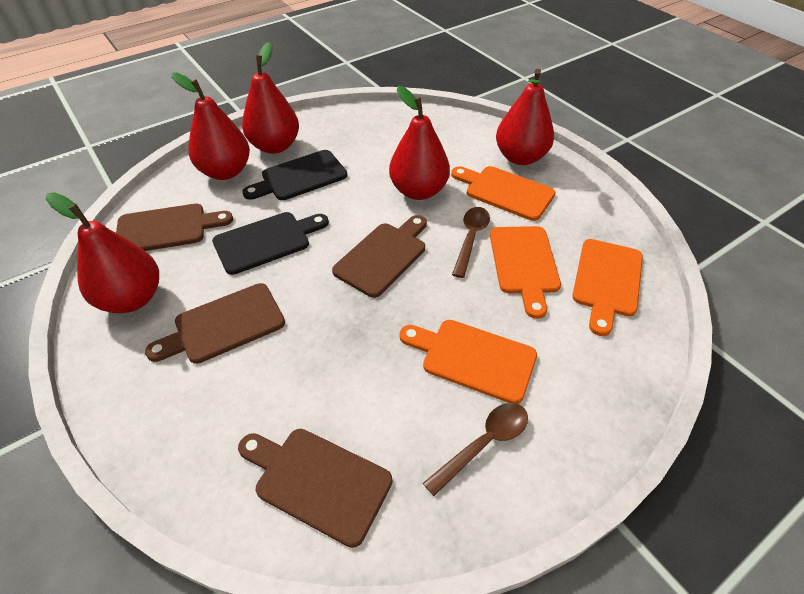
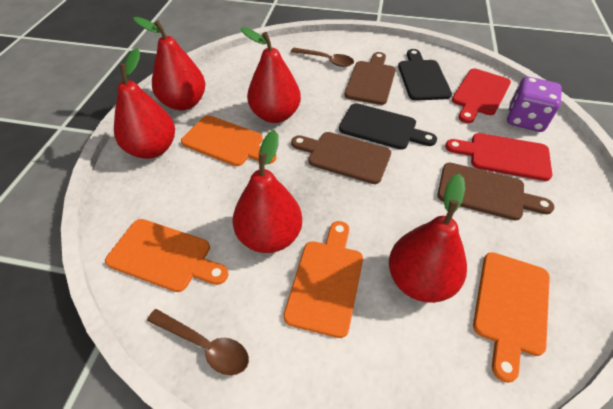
brown cutting board: [116,204,233,251] [145,283,285,364] [238,429,392,548] [332,215,427,298] = 4 -> [291,132,391,184] [344,52,396,105] [437,163,554,220] = 3
purple dice: none = 0 -> [507,77,562,132] = 1
red cutting board: none = 0 -> [445,133,552,181] [452,69,511,123] = 2

